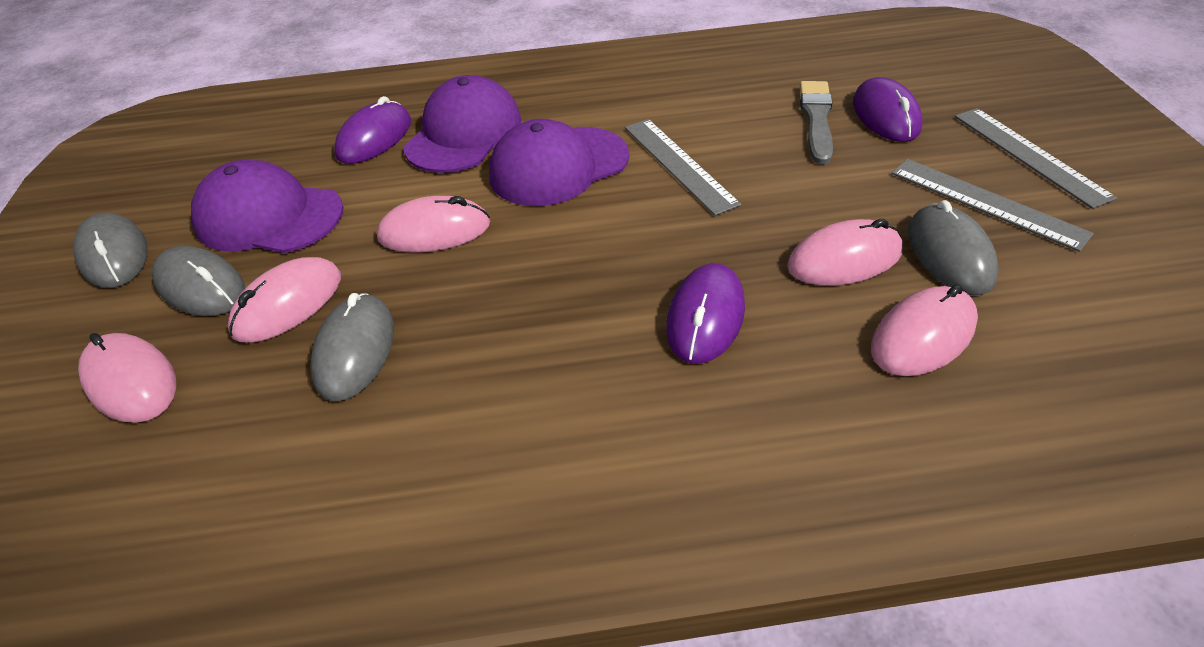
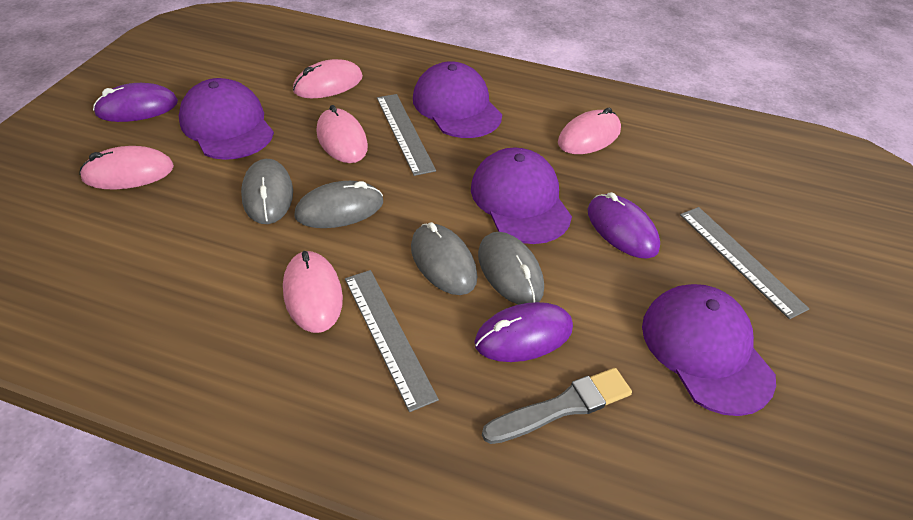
purple cap: [191,160,344,253] [404,75,521,173] [489,119,629,206] = 3 -> [179,78,274,160] [413,61,502,138] [471,147,572,244] [642,284,776,416] = 4

